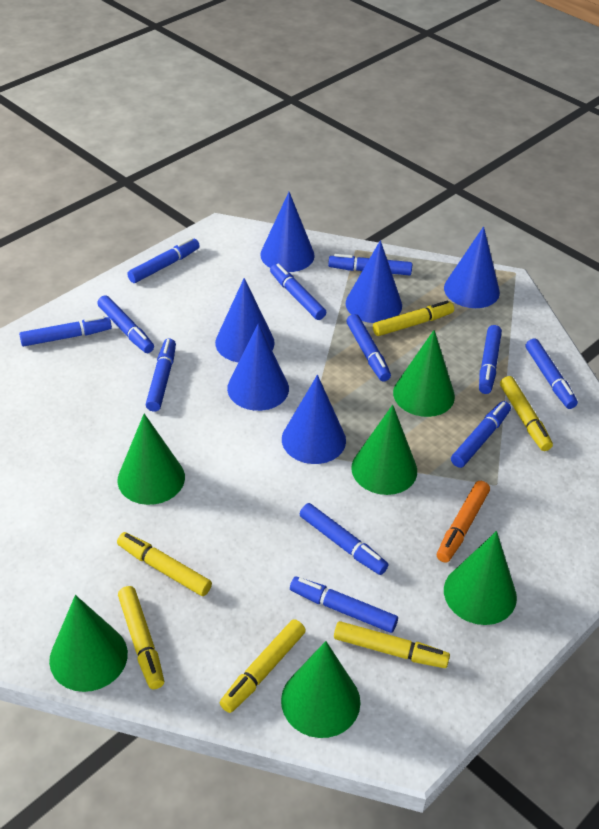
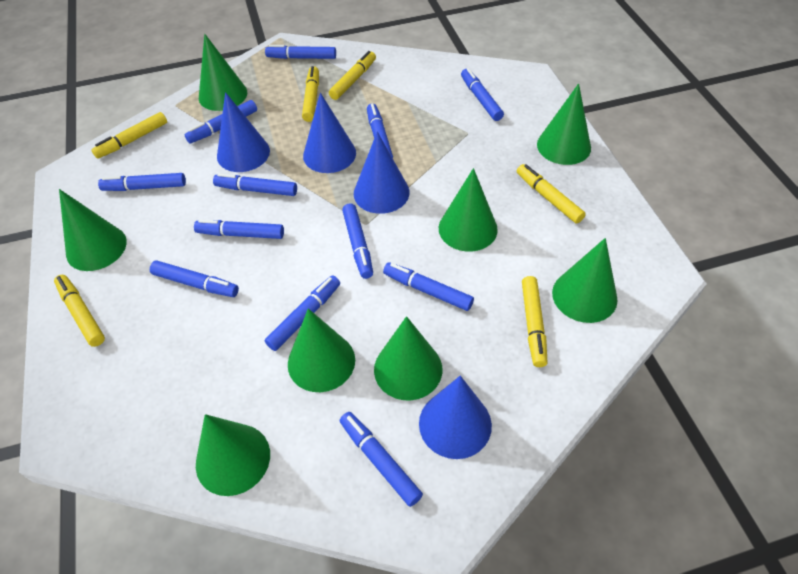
blue cone: [215,278,275,363] [227,323,289,411] [260,192,315,272] [282,375,346,464] [346,240,402,323] [444,226,500,308] = 6 -> [217,92,270,172] [303,93,356,173] [354,132,409,214] [419,376,492,459] = 4
green cone: [49,595,128,692] [117,413,185,505] [281,641,361,738] [351,405,417,495] [393,330,455,417] [444,531,517,625] = 6 -> [59,189,127,271] [196,414,270,496] [199,34,247,111] [288,309,355,392] [374,316,442,400] [439,168,498,252] [537,83,591,165] [552,238,618,323] = 8
orange marker: [437,481,490,563] = 1 -> none = 0

